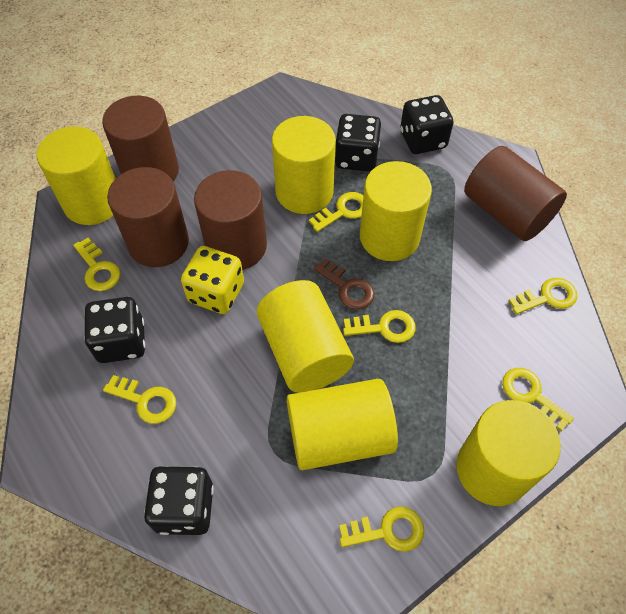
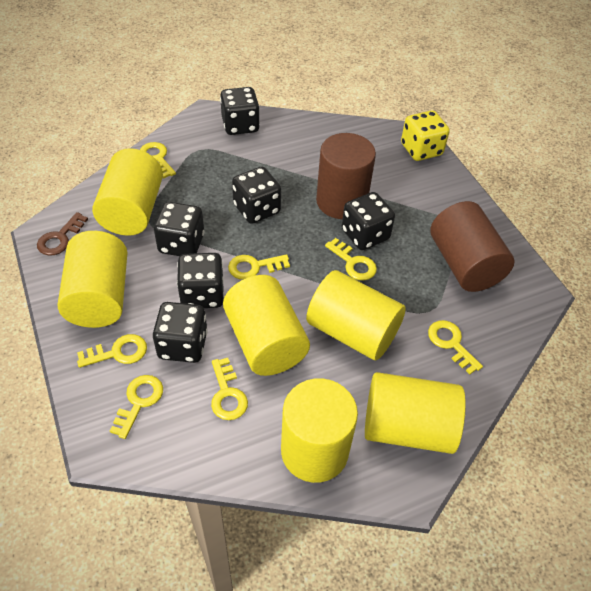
black dice: [84,297,145,363] [144,466,214,535] [335,114,381,172] [400,95,454,154] = 4 -> [153,302,208,363] [154,202,204,256] [177,253,224,308] [220,87,260,135] [232,167,281,224] [342,192,395,250] = 6
brown cylinder: [102,96,179,182] [107,167,189,267] [194,170,267,270] [464,146,567,241] = 4 -> [316,133,376,219] [430,201,515,292] = 2

